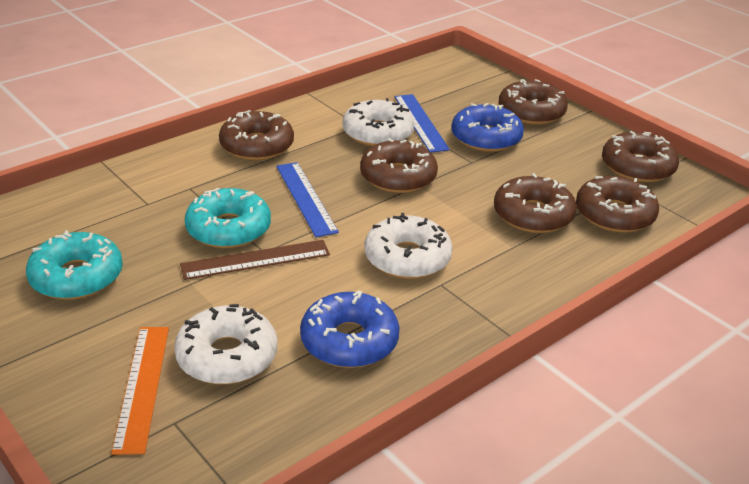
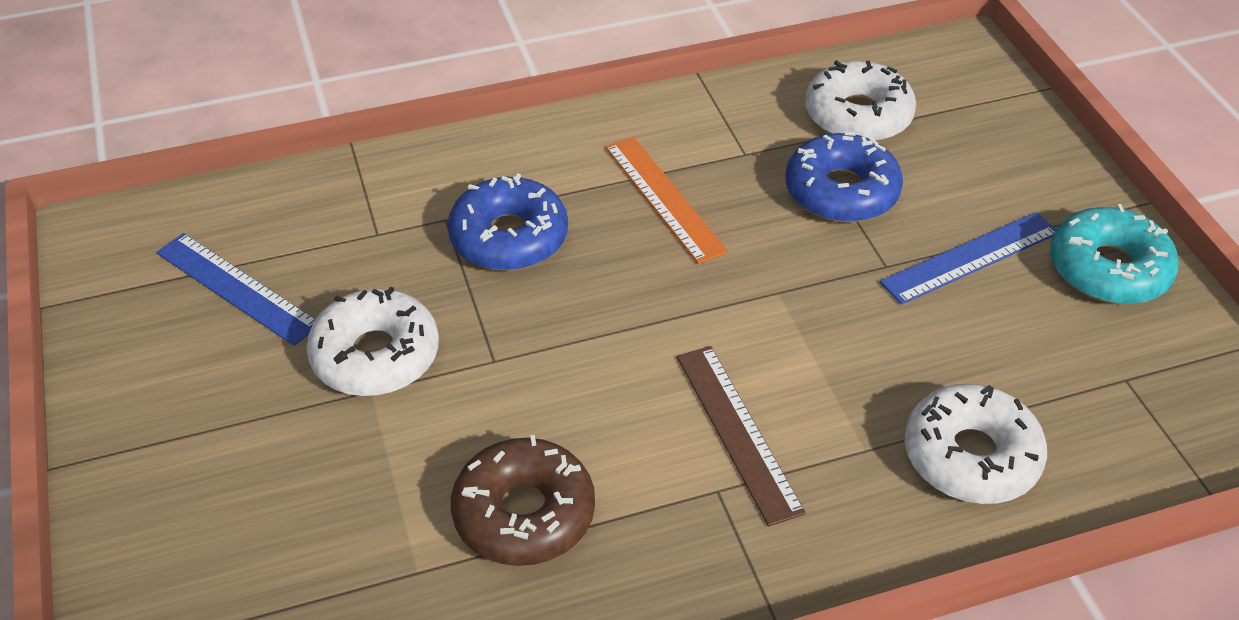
brown donut: [219,110,294,160] [360,138,438,193] [494,173,577,233] [498,79,568,125] [576,176,659,233] [602,131,679,183] = 6 -> [451,435,595,566] = 1
turquoise donut: [26,230,123,300] [185,188,271,248] = 2 -> [1050,204,1178,304] = 1

